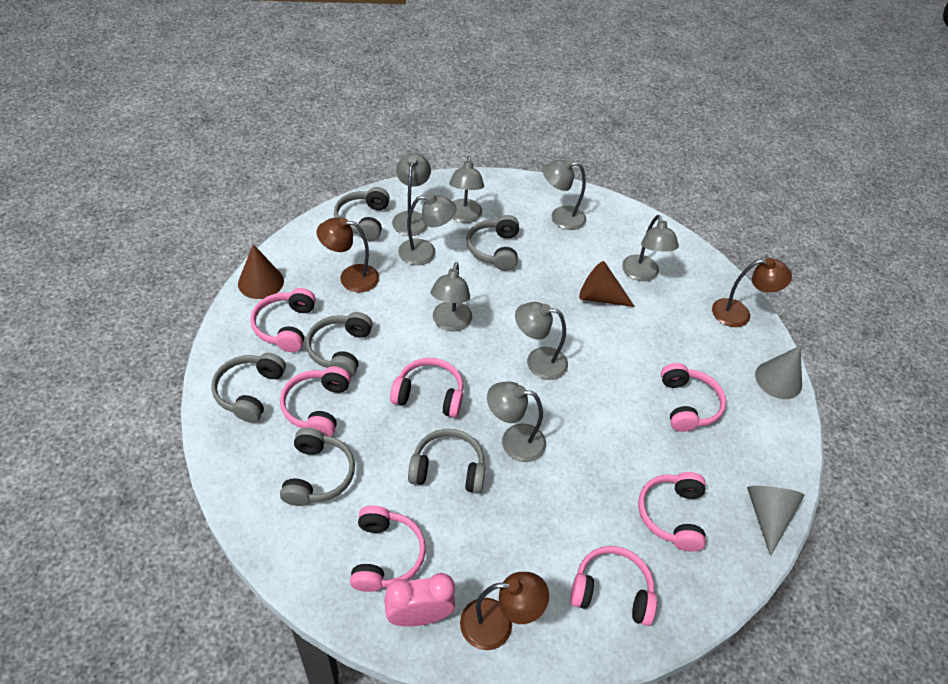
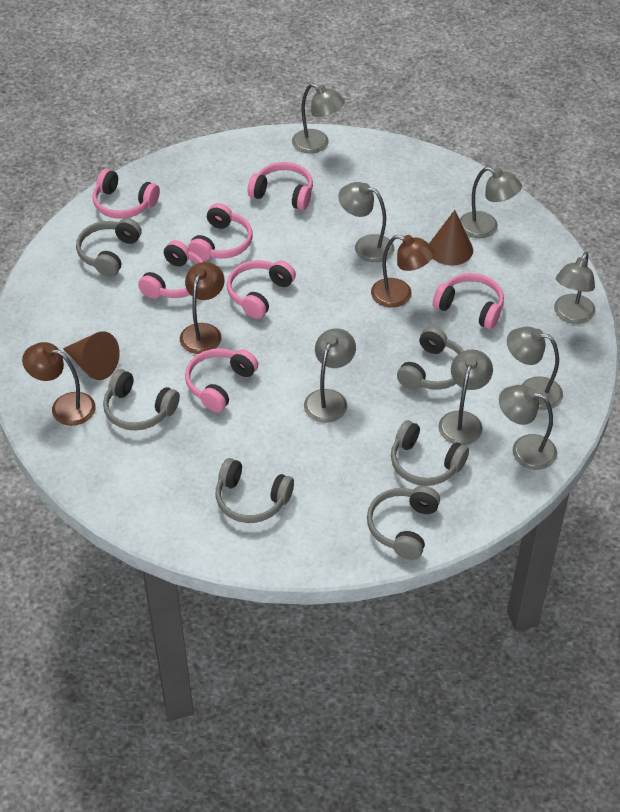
grey cone: [747,486,805,556] [755,346,802,399] = 2 -> none = 0
pink clock: [384,573,455,627] = 1 -> none = 0

